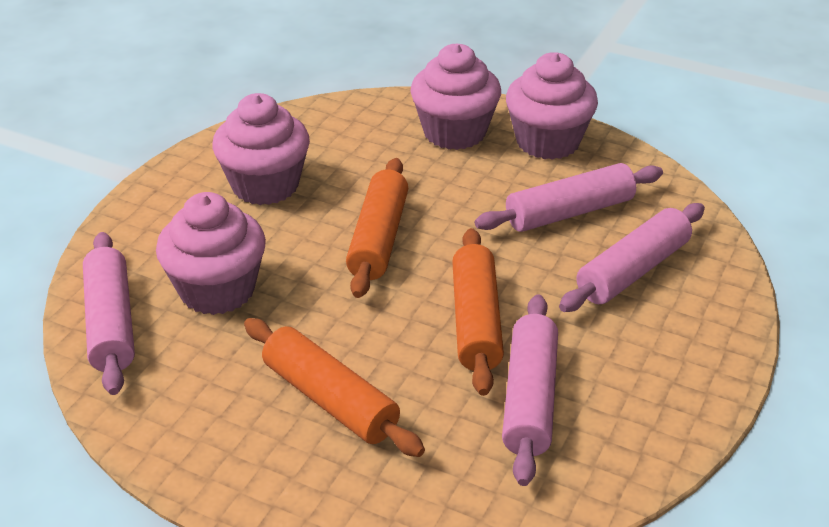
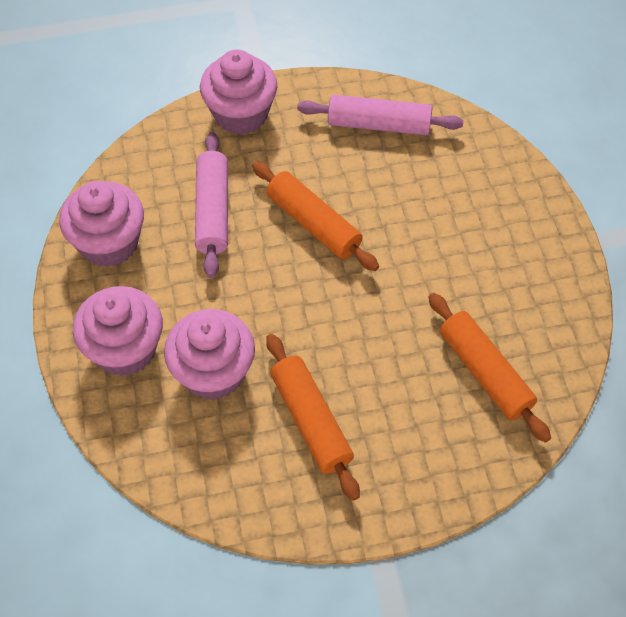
pink rolling pin: [83,232,135,395] [475,163,663,232] [502,294,558,486] [559,203,705,312] = 4 -> [195,132,228,278] [297,94,463,135] = 2

